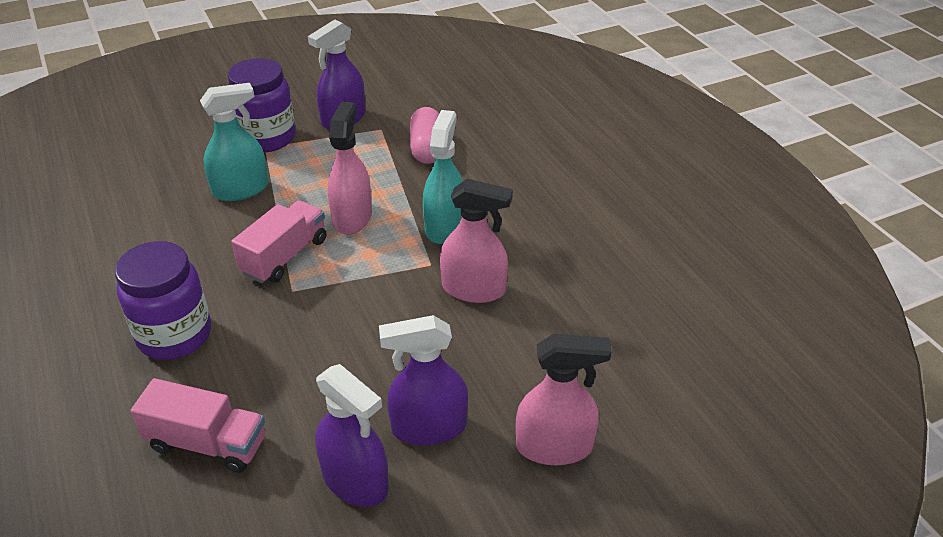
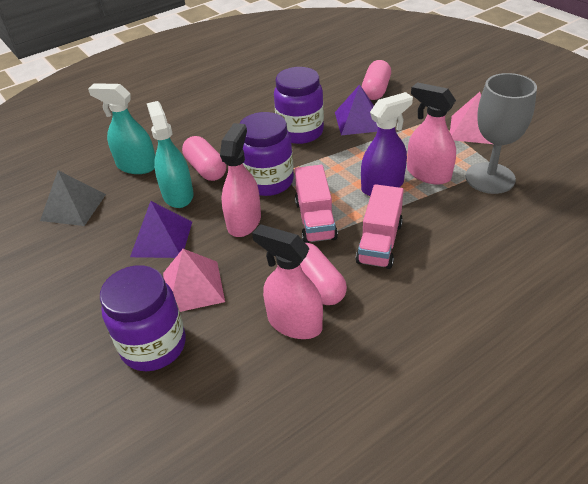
grey goblet: none = 0 -> [466,73,537,194] = 1
grey pyramid: none = 0 -> [40,170,106,226] = 1
pink capsule: [410,107,439,164] = 1 -> [182,136,226,181] [300,243,347,305] [362,60,391,100] = 3
pink pyramid: none = 0 -> [163,249,225,312] [450,92,492,144] = 2
purple jar: [115,241,211,360] [228,58,295,152] = 2 -> [100,265,186,371] [239,112,294,196] [274,67,324,144] = 3
purple pyramid: none = 0 -> [130,201,192,258] [335,84,378,135] = 2
purple spray bottle: [308,19,365,130] [315,364,389,507] [379,315,468,445] = 3 -> [361,92,413,196] = 1

